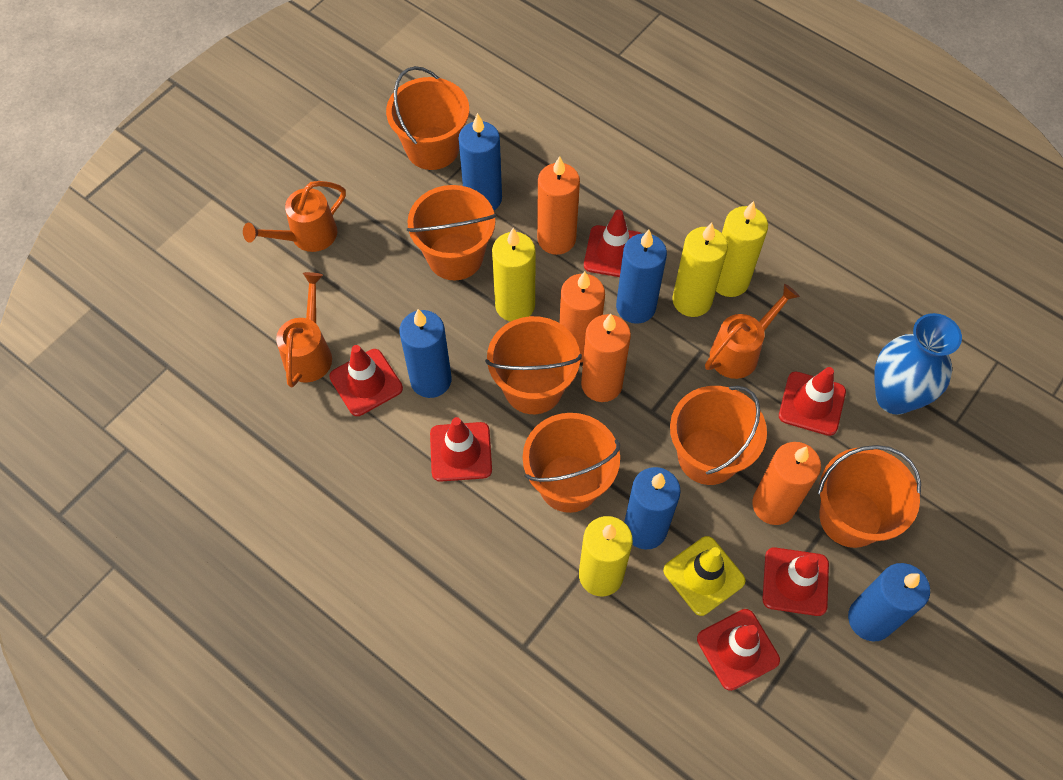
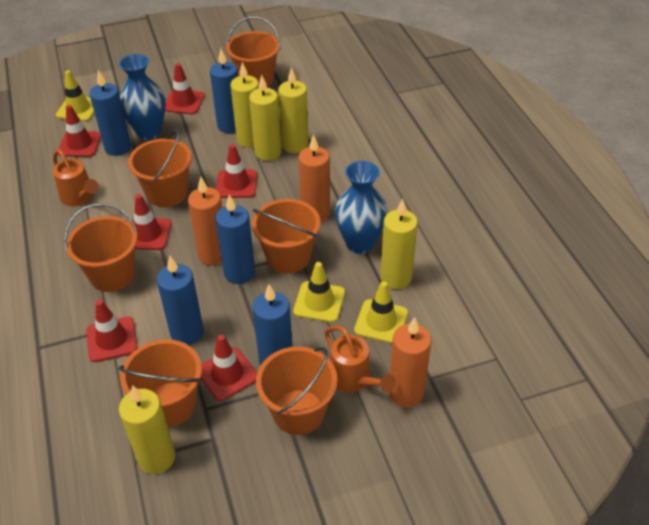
blue vase: [875,313,962,415] = 1 -> [119,54,166,140] [335,161,388,254] = 2
orange candle: [537,156,580,255] [559,271,605,363] [581,314,631,402] [752,442,821,525] = 4 -> [188,176,222,266] [298,134,330,222] [389,317,432,408] = 3
orange watering can: [243,181,346,252] [276,272,332,387] [705,284,800,379] = 3 -> [53,149,99,206] [324,326,396,393] = 2
yellow candle: [492,228,536,322] [579,516,633,596] [672,223,728,317] [716,201,768,297] = 4 -> [119,385,175,474] [230,62,259,148] [249,75,282,161] [278,67,309,153] [380,199,418,289] = 5
yellow traffic cone: [663,536,745,616] = 1 -> [56,70,94,122] [293,262,345,323] [354,281,408,344] = 3

